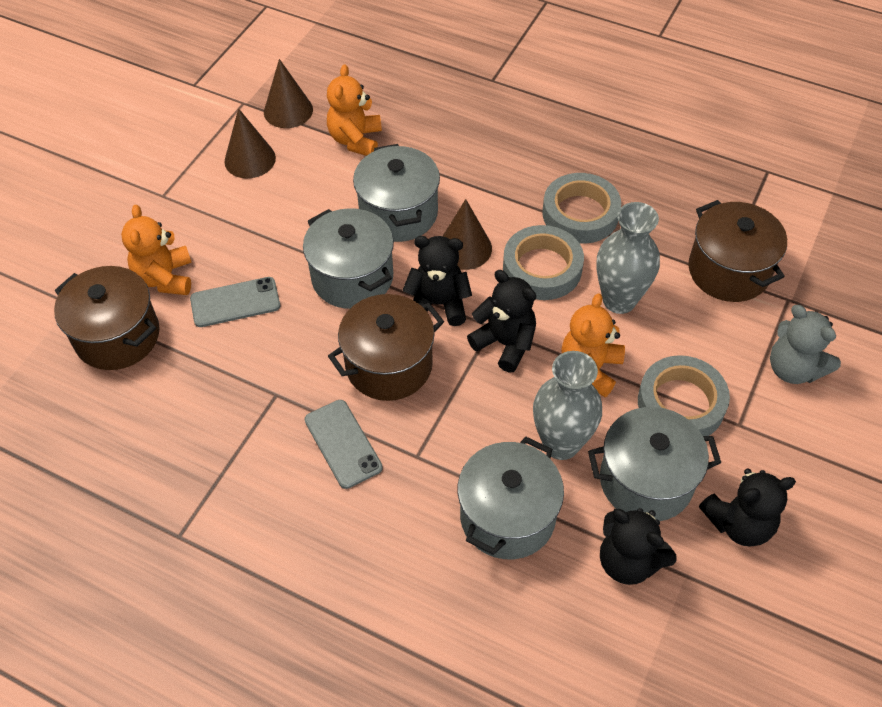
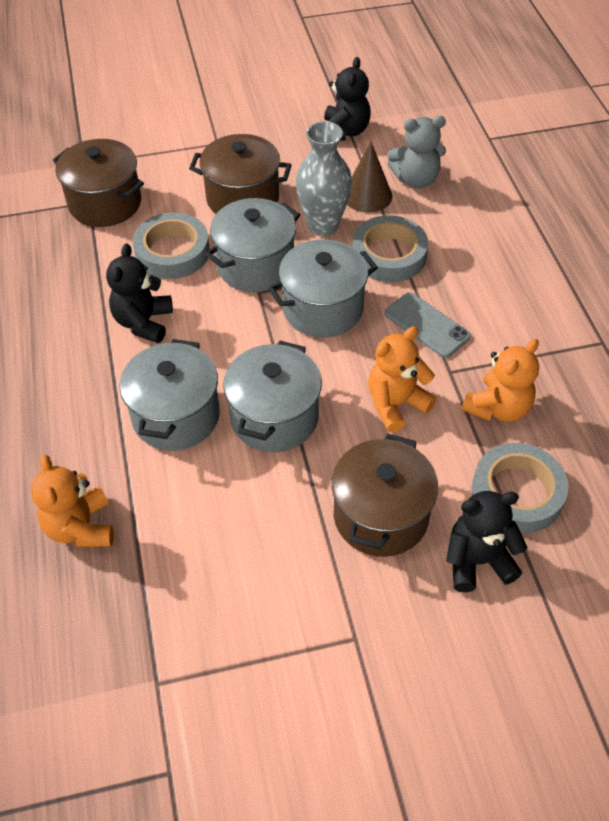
black teddy bear: [402,236,472,326] [467,270,536,372] [600,508,677,585] [699,469,796,546] = 4 -> [106,244,173,343] [324,57,371,141] [446,491,527,592] = 3
brown cone: [224,108,276,178] [264,59,313,128] [443,199,492,270] = 3 -> [347,142,392,213] = 1
grey phone: [190,277,280,327] [304,400,383,489] = 2 -> [385,293,471,358] = 1
grey vase: [533,351,602,460] [597,202,660,314] = 2 -> [296,121,352,236] = 1

